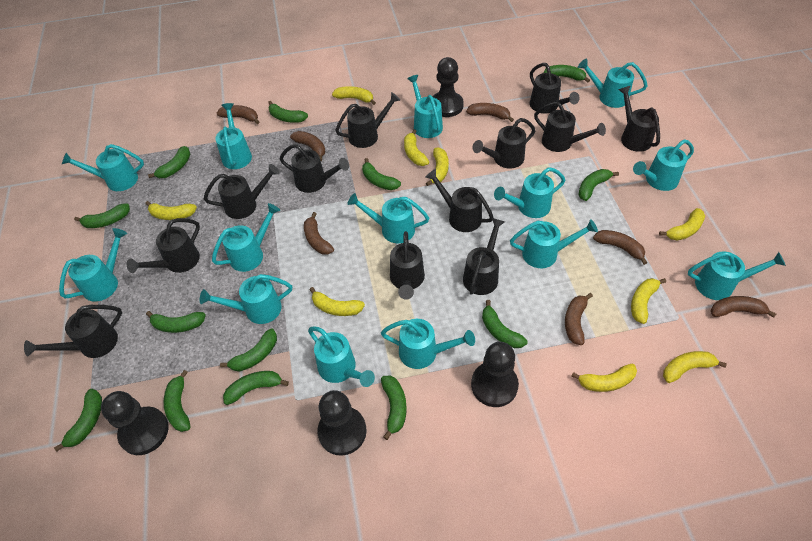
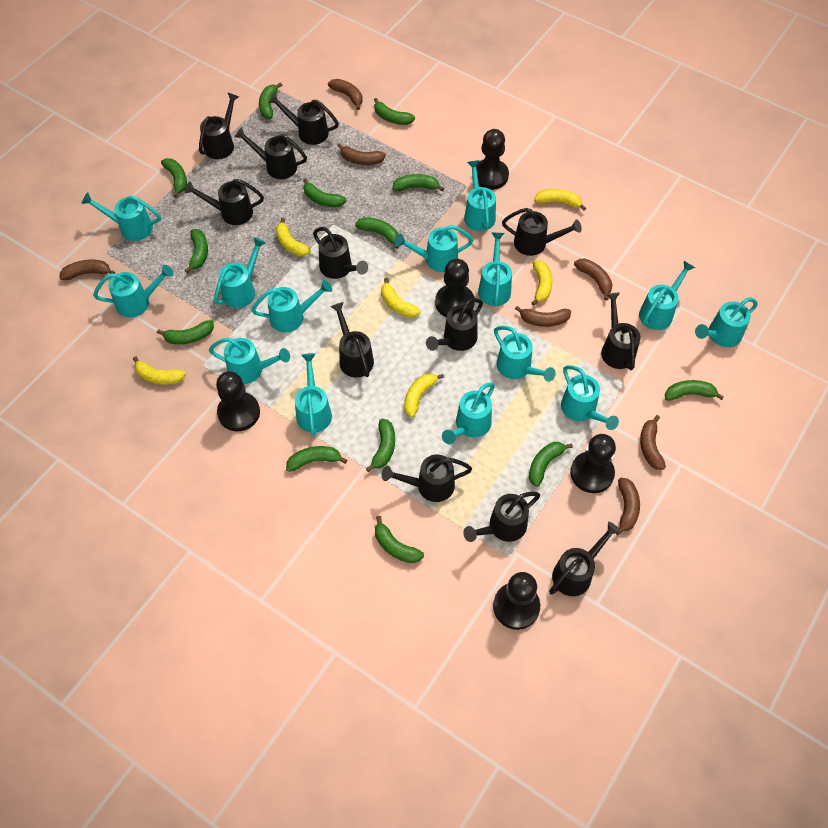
black pawn: [101,391,169,455] [317,390,367,456] [432,57,464,117] [471,342,519,407] = 4 -> [216,371,260,431] [435,259,475,318] [476,129,509,190] [493,572,540,630] [570,434,616,493] = 5
yellow banana: [145,201,197,220] [309,287,365,316] [332,86,376,105] [404,129,429,166] [426,148,449,186] [571,363,637,392] [631,278,666,324] [659,208,705,240] [663,351,727,383] = 9 -> [133,356,186,385] [276,218,311,257] [381,278,421,318] [404,373,444,418] [532,260,552,306] [534,189,586,211] = 6

